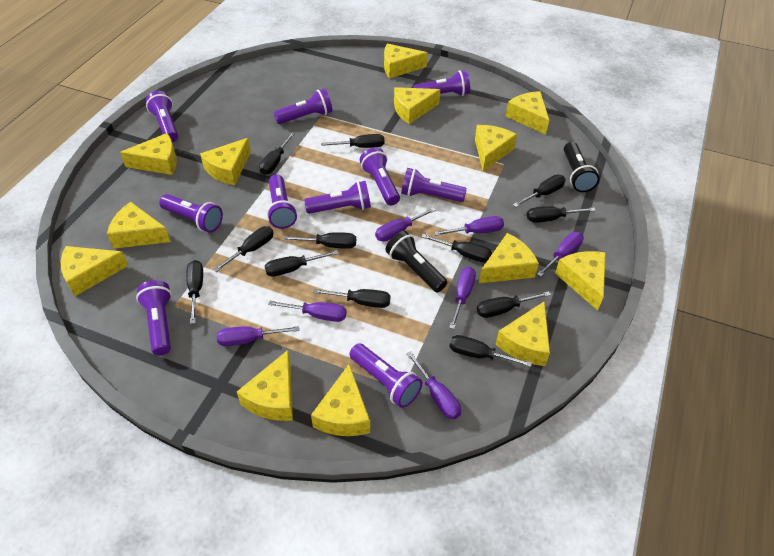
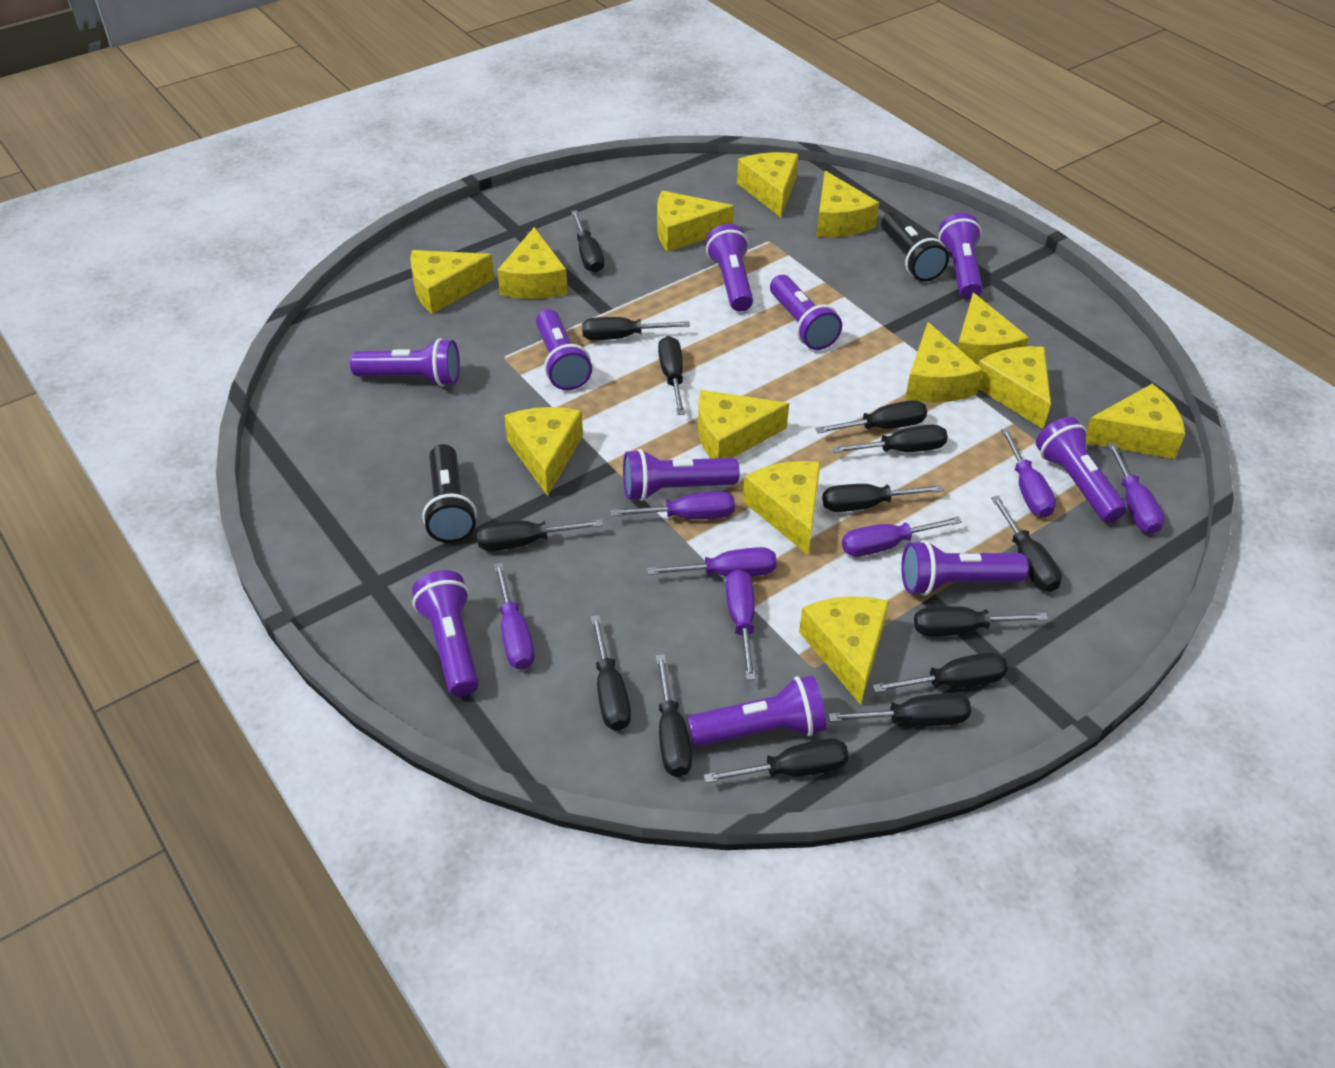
black screwdriver: [186,260,203,324] [213,226,274,272] [259,132,295,175] [265,250,339,277] [284,232,356,249] [313,289,390,308] [321,134,384,148] [421,234,492,263] [450,335,532,367] [477,291,551,318] [513,175,566,207] [527,207,596,223] = 12 -> [477,519,604,551] [571,210,604,273] [582,317,690,340] [591,615,631,731] [656,654,692,777] [658,336,685,415] [704,738,849,783] [815,400,927,434] [822,484,944,512] [828,693,971,726] [831,425,948,453] [872,652,1008,693] [914,606,1048,636] [991,496,1062,592] = 14

